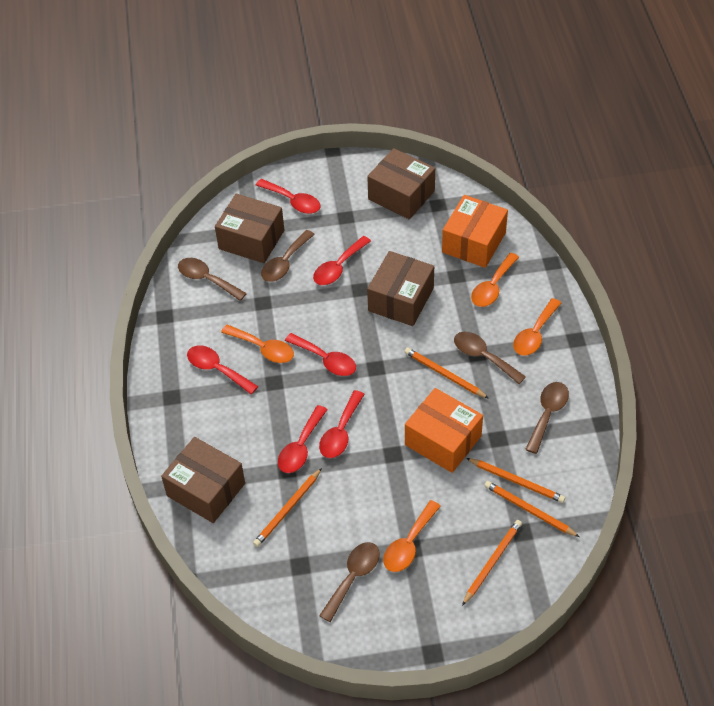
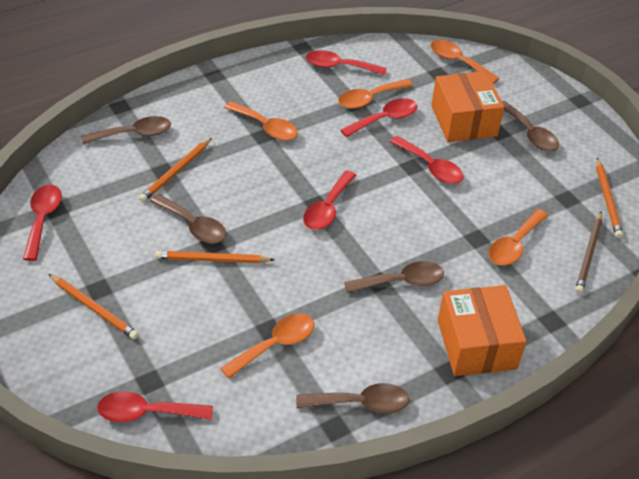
brown box: [161,437,245,523] [215,194,284,263] [367,148,435,219] [367,251,434,326] = 4 -> none = 0
brown pencil: none = 0 -> [575,212,602,294] = 1
orange pencil: [253,468,322,547] [404,348,489,399] [462,520,522,606] [466,458,565,503] [484,481,580,537] = 5 -> [49,274,139,339] [139,138,212,202] [155,251,275,263] [596,158,623,238] = 4
orange spoon: [221,325,294,363] [383,500,441,572] [471,253,519,307] [513,298,561,356] = 4 -> [220,314,314,379] [224,101,298,141] [338,79,413,109] [431,40,500,84] [489,209,548,265] = 5

